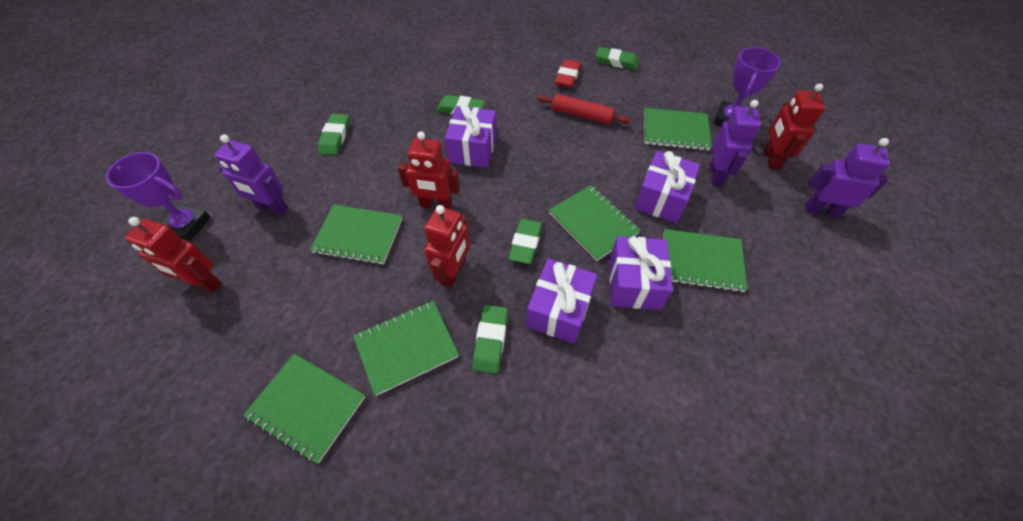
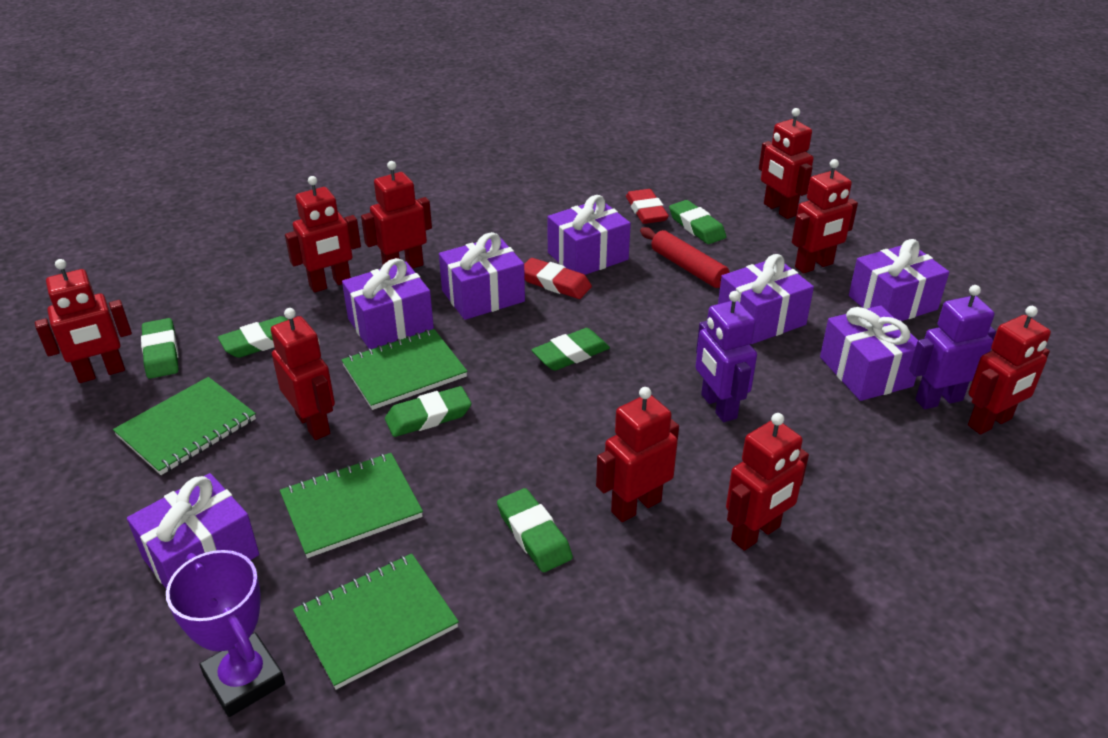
green eraser: [318,114,349,155] [436,95,485,114] [472,305,508,374] [508,219,543,264] [595,47,639,70] = 5 -> [141,318,178,379] [218,316,288,358] [385,386,472,437] [497,488,573,572] [531,328,610,371] [669,200,726,244] = 6
green notebook: [243,354,365,464] [310,204,402,265] [353,301,459,396] [549,185,641,261] [644,108,712,151] [664,229,747,293] = 6 -> [113,377,256,475] [280,453,423,558] [293,553,459,690] [341,329,467,410] = 4
purple gift: [444,103,497,168] [526,258,597,344] [609,236,673,310] [634,151,700,223] = 4 -> [127,473,259,589] [342,258,434,349] [439,232,525,320] [548,195,631,275] [718,254,814,344] [820,305,918,401] [849,239,949,321] = 7
purple robot: [215,135,288,216] [709,100,761,186] [805,138,890,218] = 3 -> [695,291,757,422] [909,285,996,409] = 2
purple trophy: [106,152,211,241] [714,47,781,126] = 2 -> [166,550,285,717] = 1
red eraser: [555,59,581,88] = 1 -> [524,258,592,299] [626,189,669,224] = 2
red robot: [125,217,221,293] [398,131,460,209] [424,205,470,288] [764,83,825,170] = 4 -> [35,259,132,383] [271,308,335,440] [285,176,361,293] [361,161,432,269] [596,387,679,522] [726,413,809,551] [759,108,814,219] [792,159,858,274] [968,306,1051,435] = 9

